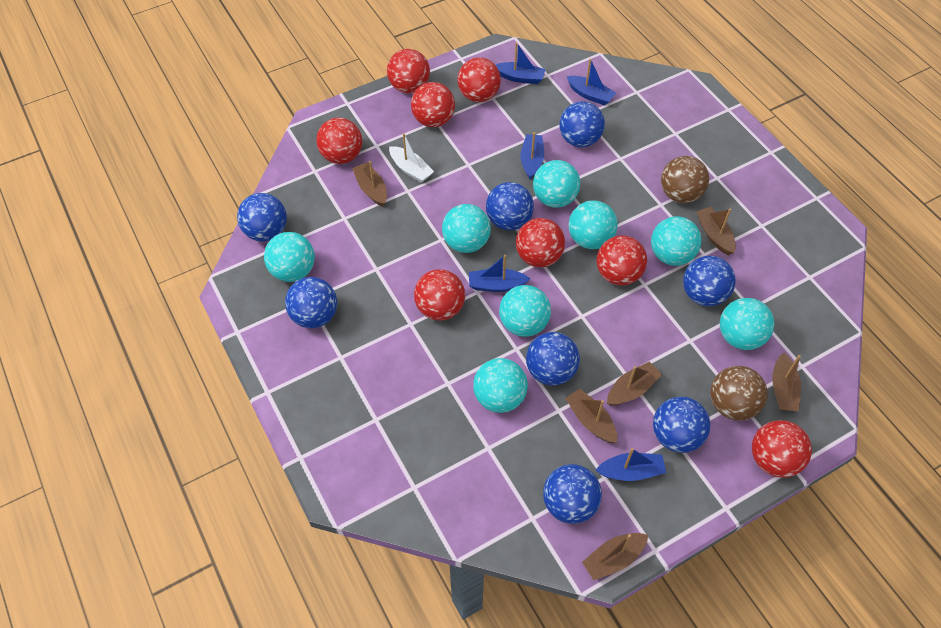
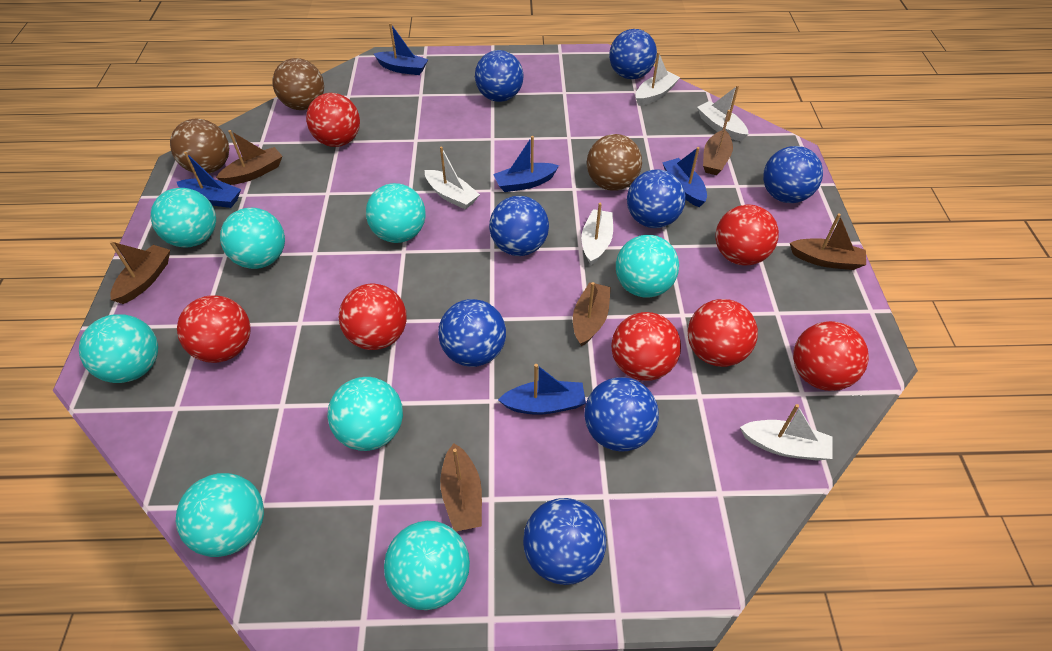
brown ball: [661,156,709,203] [710,366,768,421] = 2 -> [170,119,229,174] [272,58,324,110] [587,134,642,191] = 3
red ball: [316,118,362,164] [387,49,430,93] [411,82,455,127] [414,269,465,321] [457,57,501,102] [516,218,565,267] [596,236,647,286] [752,420,812,478] = 8 -> [177,295,251,363] [306,93,360,147] [339,284,407,350] [611,312,681,381] [688,299,758,367] [715,205,779,265] [793,321,869,391] = 7
white boat: [389,133,434,183] = 1 -> [425,147,480,209] [581,203,613,265] [636,52,680,106] [697,85,749,141] [740,404,833,461] = 5

